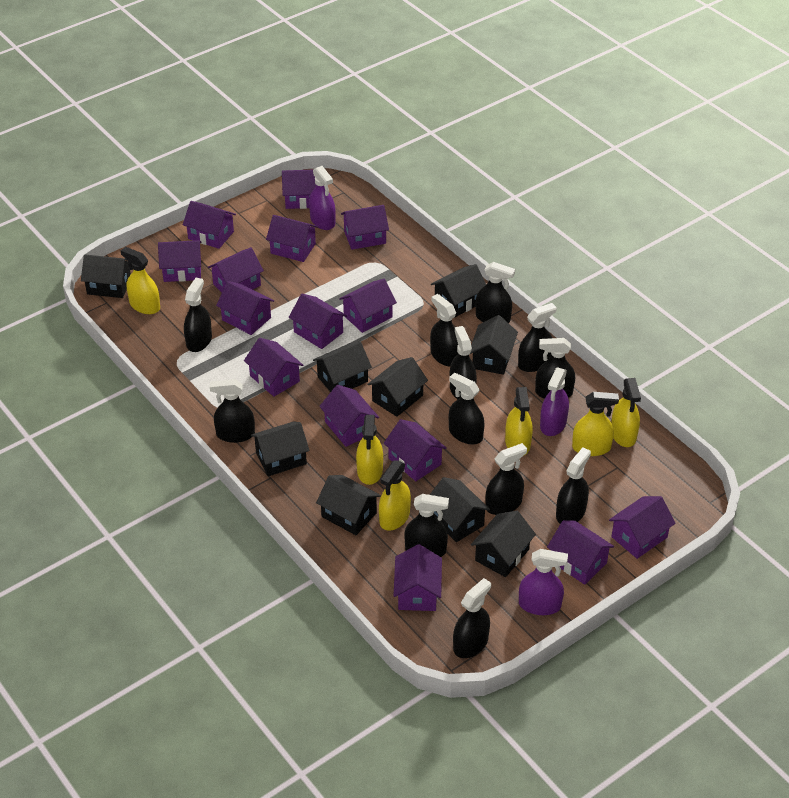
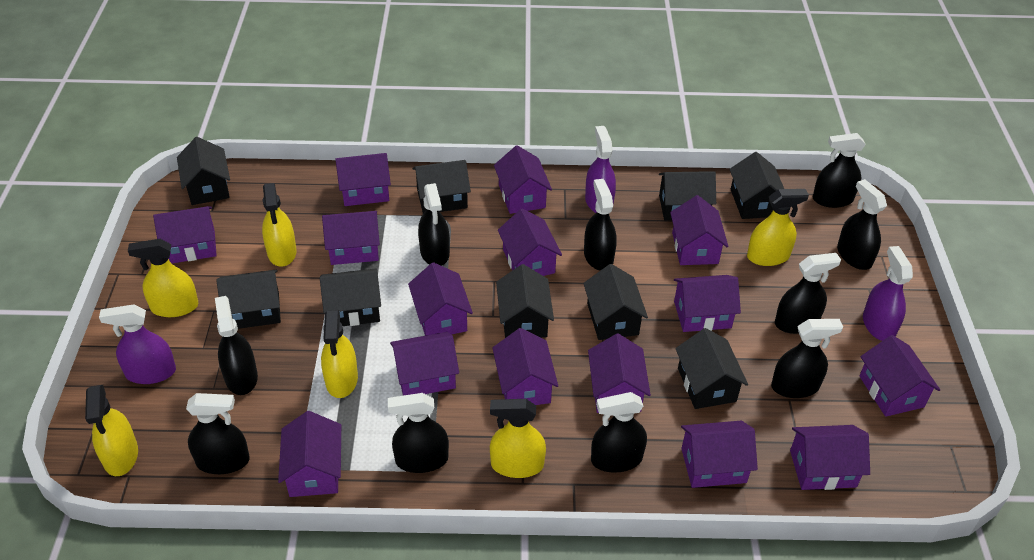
black spray bottle: [184,278,212,352] [210,379,255,443] [404,494,449,557] [430,294,458,367] [449,373,485,444] [450,326,477,399] [453,578,491,658] [476,262,515,323] [485,443,527,515] [518,303,557,372] [535,338,575,399] [556,447,591,524] = 12 -> [186,393,250,474] [215,296,258,395] [388,393,449,473] [418,183,450,266] [584,179,617,271] [591,392,647,473] [771,319,843,398] [775,253,841,334] [813,133,866,208] [837,179,887,270] = 10

